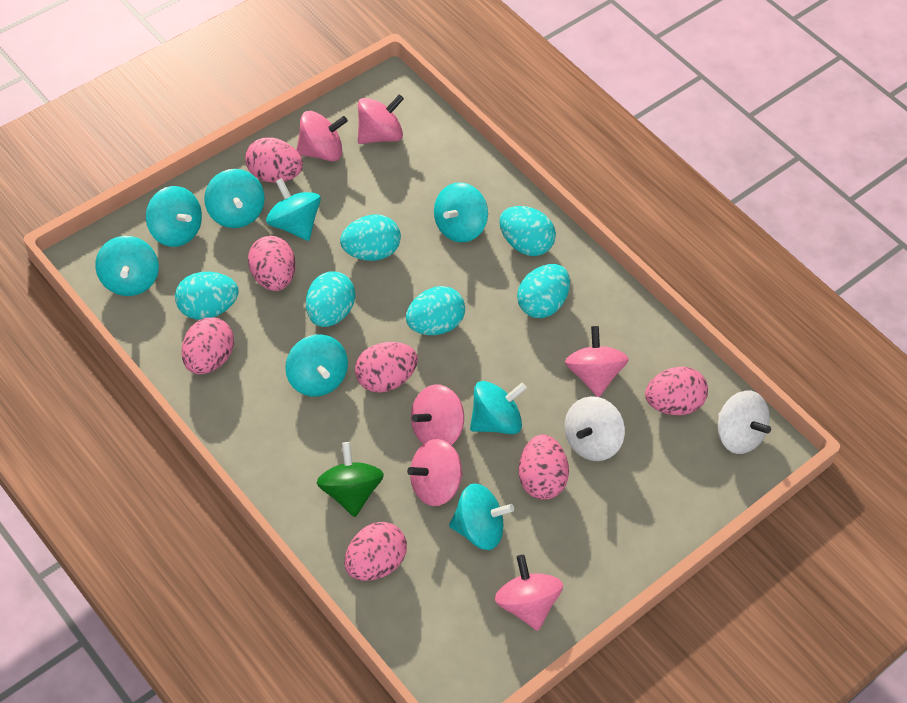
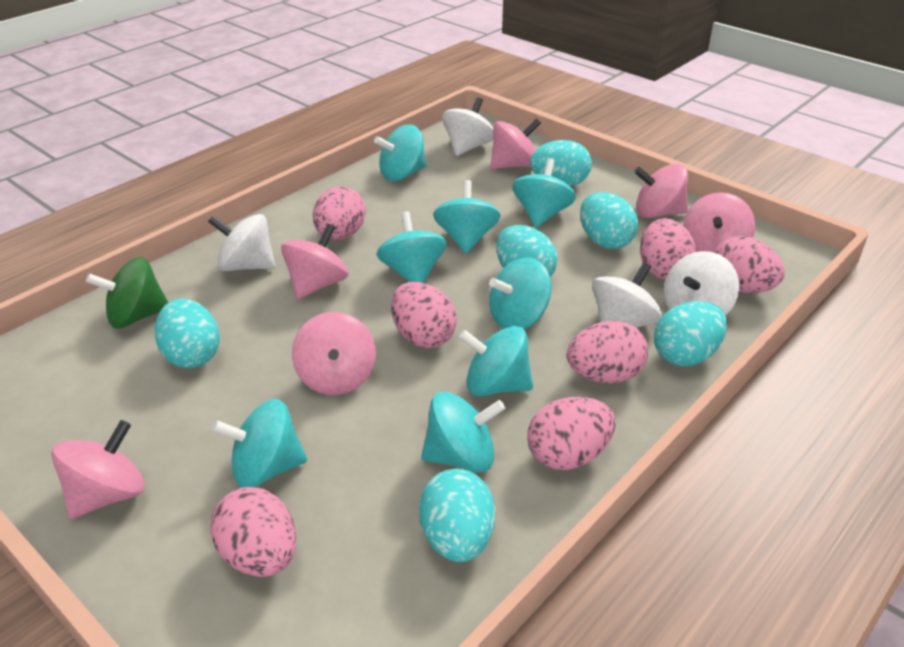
white spinning top: [565,396,625,461] [718,391,771,454] = 2 -> [208,214,276,271] [442,97,493,156] [592,262,662,328] [664,251,739,316] = 4

